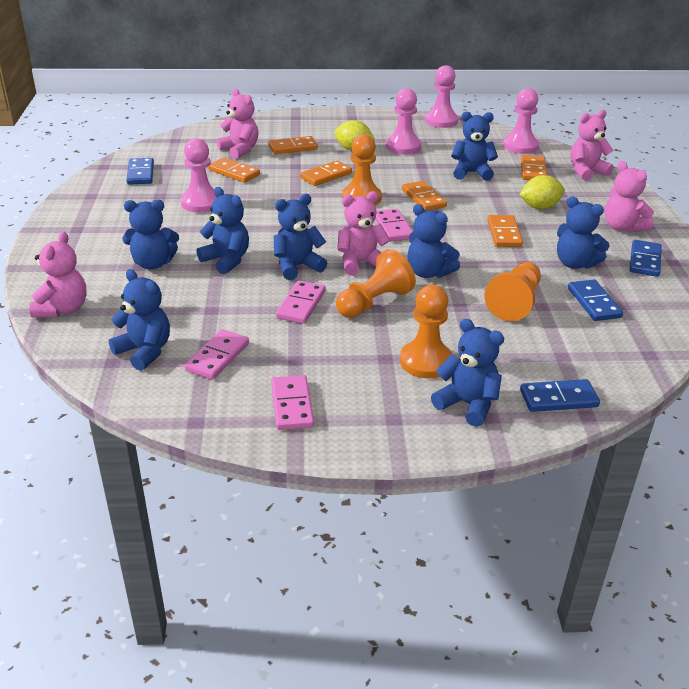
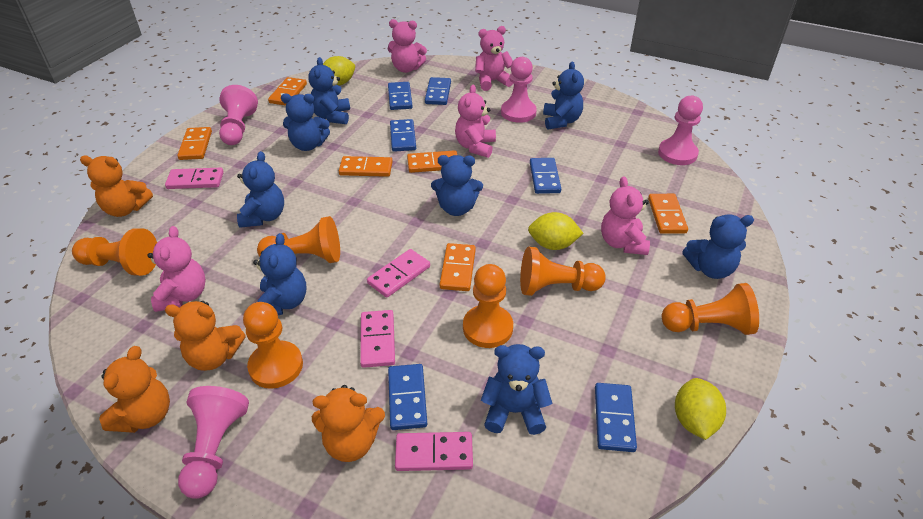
blue domino: [127,158,154,185] [520,379,600,412] [568,280,623,321] [630,240,662,277] = 4 -> [388,82,412,110] [388,364,427,430] [390,119,416,152] [425,77,451,105] [530,158,561,194] [595,383,637,452] = 6
orange pawn: [336,249,416,318] [342,134,382,205] [400,285,452,378] [484,262,541,321] = 4 -> [72,228,157,276] [243,302,303,389] [257,216,340,263] [463,264,513,348] [520,247,606,296] [662,283,759,335] = 6
orange teddy bear: none = 0 -> [80,156,153,217] [99,346,170,433] [165,301,246,371] [312,385,385,462] = 4
yellow lemon: [334,120,375,151] [519,175,565,209] = 2 -> [323,56,355,85] [528,212,583,250] [675,378,726,440] = 3

